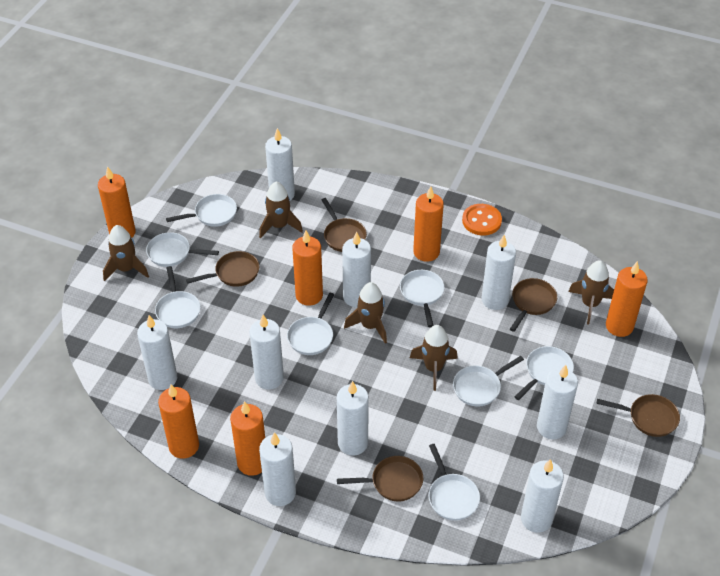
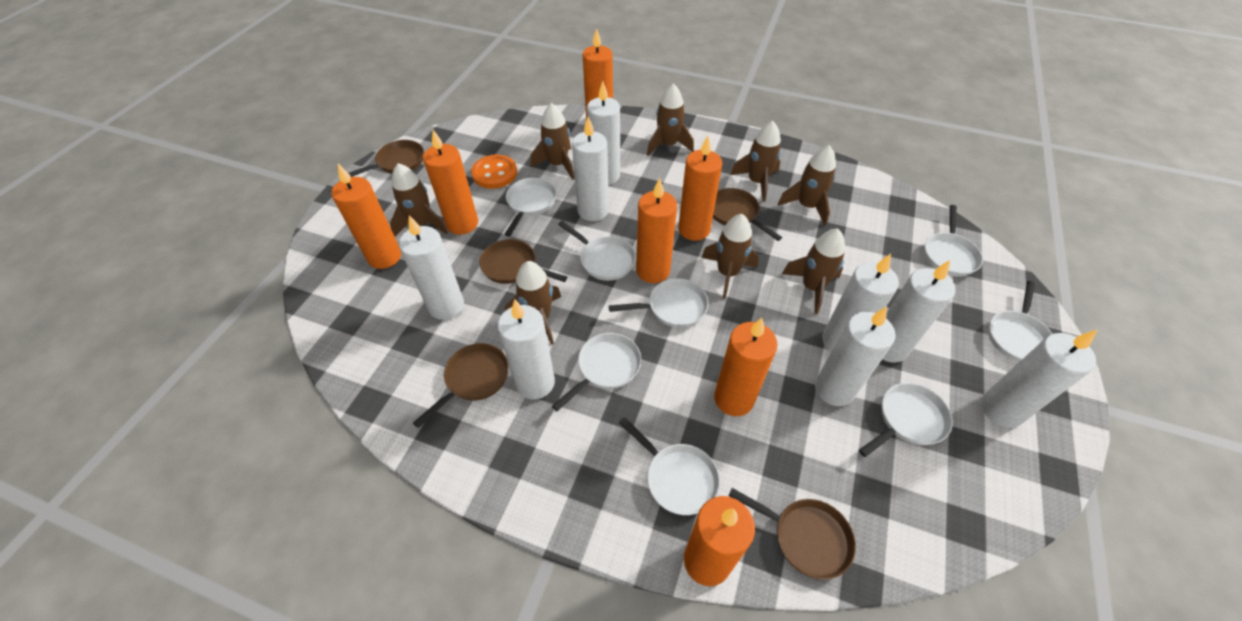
brown rocket: [103,225,149,281] [259,181,303,238] [344,282,387,344] [410,325,458,391] [568,260,614,325] = 5 -> [390,163,448,236] [505,261,561,345] [531,103,575,180] [647,84,694,156] [701,214,759,298] [730,121,781,202] [778,145,836,226] [782,229,845,314] = 8
orange candle: [98,166,136,238] [158,384,199,459] [230,401,265,476] [292,231,323,306] [413,186,444,262] [606,261,648,337] = 6 -> [332,164,401,269] [423,130,478,235] [582,28,613,120] [636,178,677,283] [678,136,722,241] [684,496,755,586] [714,318,778,416] = 7
white candle: [137,315,177,390] [249,315,284,390] [259,432,296,506] [265,128,295,201] [337,381,369,456] [342,232,371,307] [481,235,516,310] [521,459,564,533] [537,365,578,440] = 9 -> [399,215,464,320] [498,299,555,400] [572,117,609,221] [587,81,620,185] [815,306,895,406] [822,253,899,352] [882,260,955,363] [981,329,1098,428] = 8

